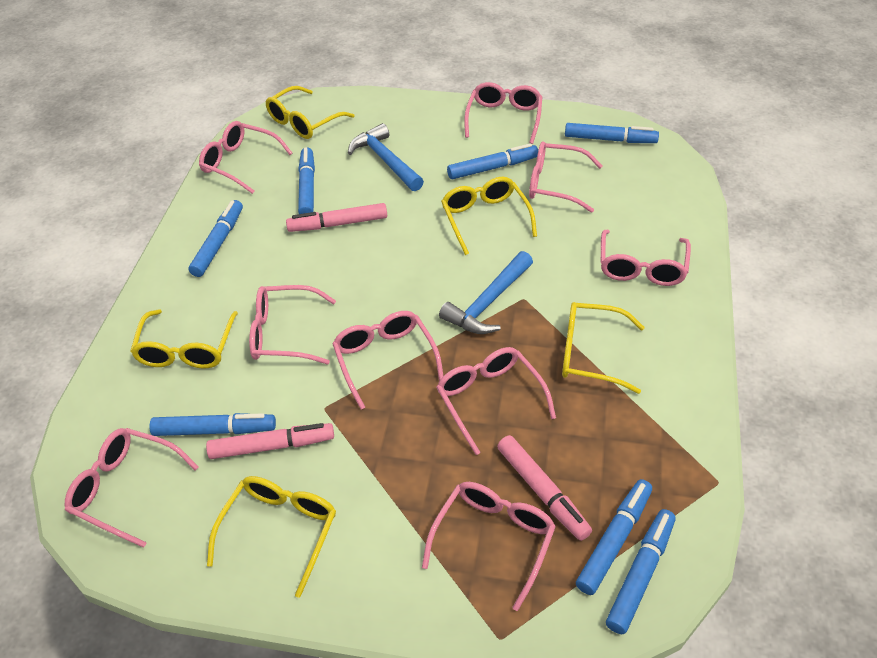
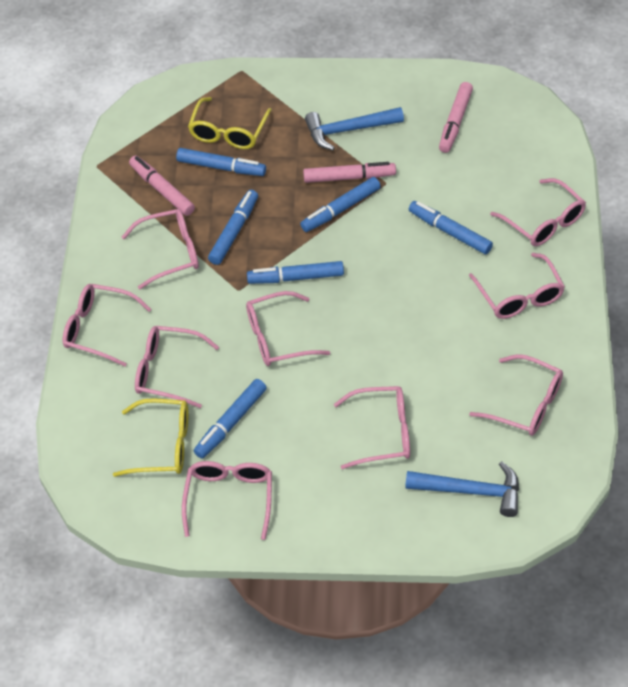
blue marker: [149,413,276,436] [188,200,243,277] [298,147,315,214] [447,143,538,179] [565,123,659,143] [576,479,652,595] [606,509,675,634] = 7 -> [176,148,266,176] [194,379,267,459] [208,190,258,265] [247,261,344,284] [300,177,381,232] [409,201,493,254] = 6
yellow glasses: [130,309,238,369] [207,476,336,598] [265,86,355,139] [441,177,537,255] [562,302,645,394] = 5 -> [113,398,189,477] [188,97,272,149] = 2

